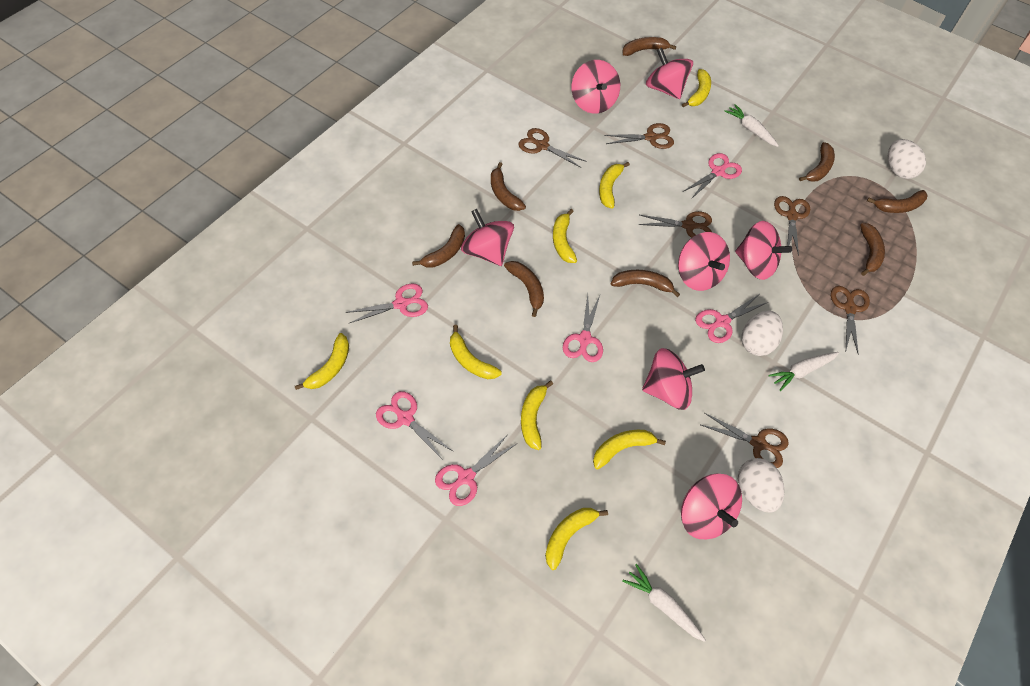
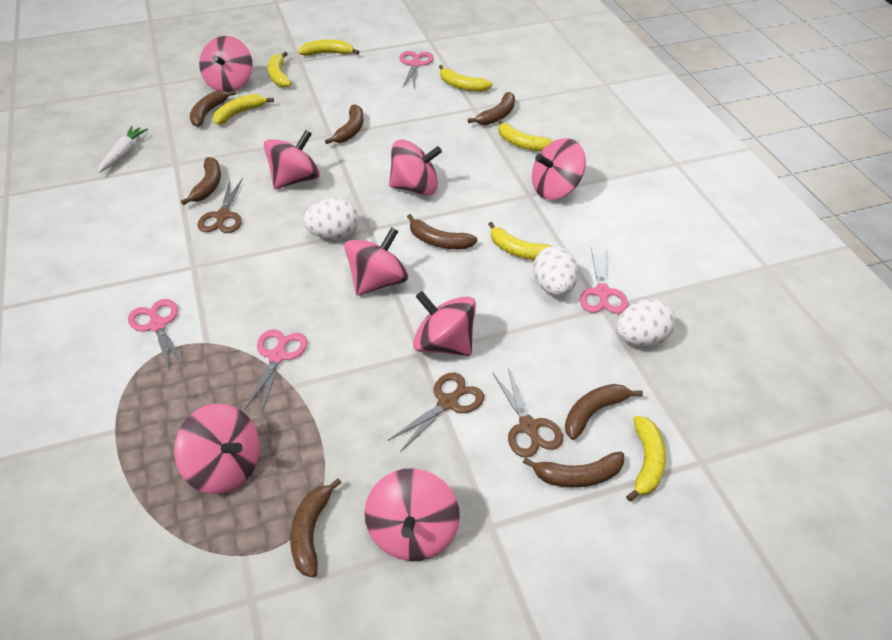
brown scissors: [518,128,587,168] [604,123,674,149] [638,211,712,238] [701,413,789,468] [774,196,810,256] [831,286,870,355] = 6 -> [197,178,243,233] [388,373,484,452] [492,368,563,458] = 3
pink scissors: [345,283,428,324] [376,391,453,460] [435,434,516,506] [563,294,603,362] [684,153,742,199] [695,295,768,343] = 6 -> [128,299,185,371] [245,329,308,412] [400,51,434,88] [580,248,628,314] = 4
pink spinning top: [461,209,514,266] [572,60,620,114] [642,348,705,410] [646,48,693,99] [678,232,730,291] [681,473,742,539] [735,221,792,280] = 7 -> [174,403,260,494] [199,36,252,92] [264,130,320,189] [344,227,408,296] [365,468,460,561] [389,140,442,196] [413,291,476,356] [532,138,586,200] = 8
white carrot: [623,564,706,642] [724,104,779,147] [768,352,839,391] = 3 -> [98,126,148,173] = 1
yellow banana: [295,333,349,390] [450,325,502,379] [521,381,553,450] [545,508,608,570] [553,209,577,263] [593,430,666,469] [599,162,630,209] [682,69,711,107] = 8 -> [213,94,274,125] [268,52,292,88] [298,40,359,56] [439,65,493,92] [488,222,552,260] [497,119,553,151] [626,416,666,502] = 7

